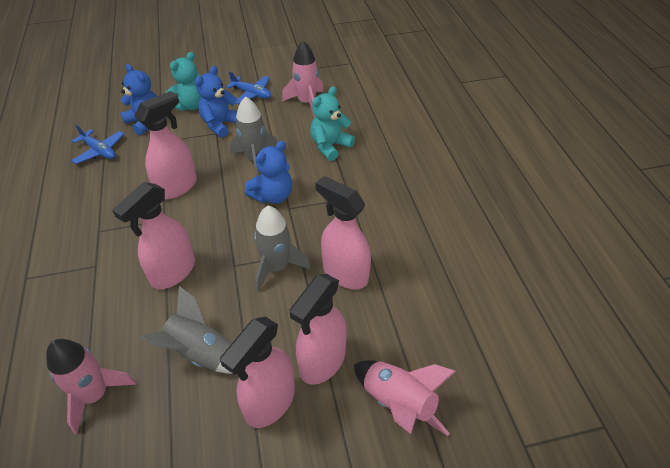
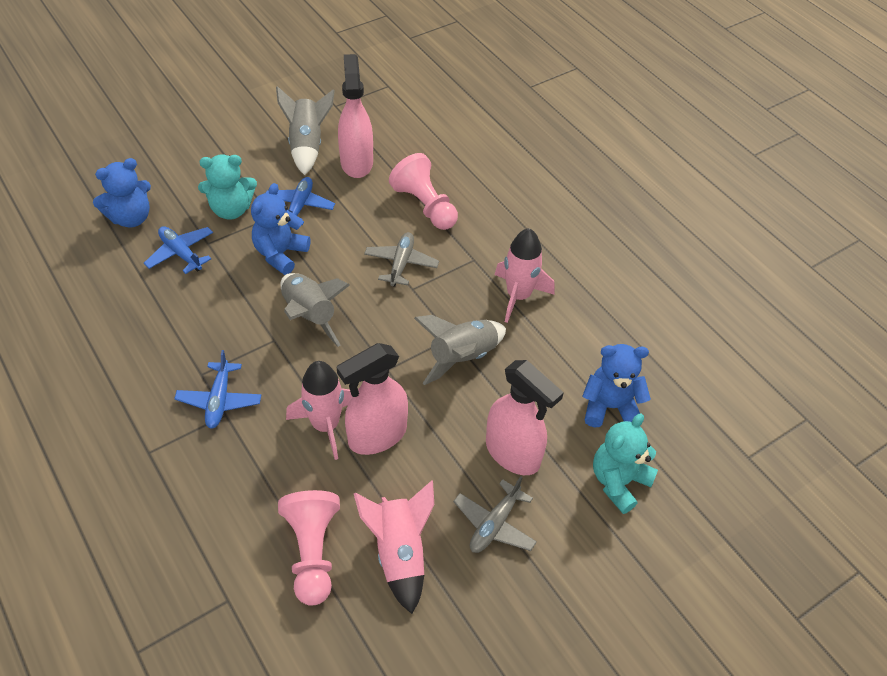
blue plane: [71,124,124,164] [226,71,271,104] = 2 -> [144,226,213,274] [174,350,261,429] [266,177,335,225] = 3
grey plane: none = 0 -> [364,232,439,287] [453,476,537,553] = 2
pink pawn: none = 0 -> [278,490,340,606] [389,153,458,230] = 2
pink spray bottle: [112,182,195,289] [135,91,197,199] [220,316,295,428] [289,274,347,385] [315,176,371,289] = 5 -> [337,343,408,455] [338,54,373,178] [486,360,564,475] = 3

